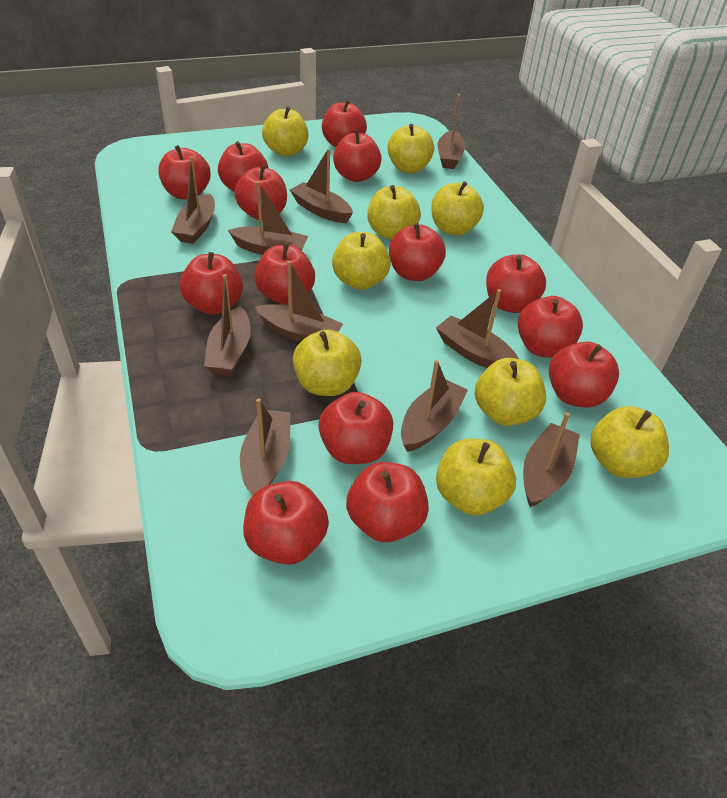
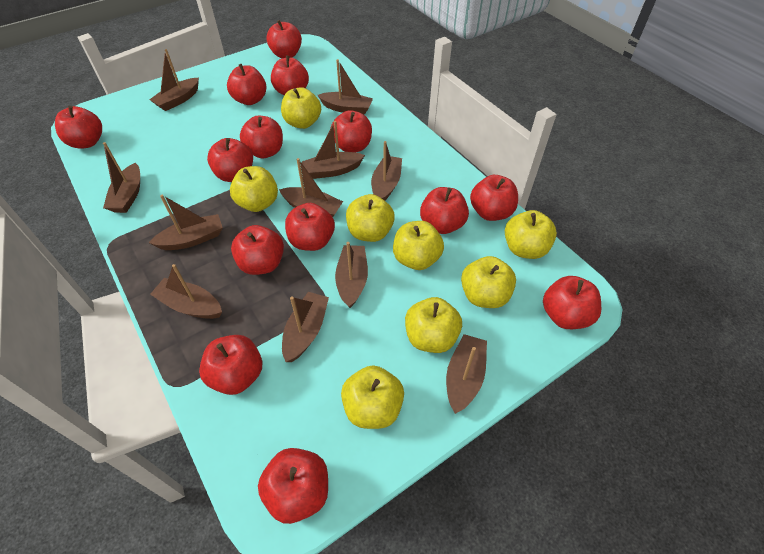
brown boat: [171,156,215,244] [204,274,251,376] [228,181,308,255] [240,398,290,496] [255,261,343,342] [290,149,353,223] [401,360,468,452] [436,289,519,368] [438,94,466,169] [523,412,580,507] = 10 -> [103,142,140,213] [149,49,199,111] [149,195,223,250] [150,264,222,319] [279,158,343,217] [282,292,329,362] [302,121,365,179] [318,59,373,115] [335,242,368,308] [371,141,402,201] [446,334,487,414] = 11
yellow apple: [262,106,309,156] [293,330,362,396] [332,232,391,290] [368,185,421,240] [387,124,434,173] [431,181,484,236] [436,438,516,515] [475,358,546,426] [590,406,669,478] = 9 -> [230,166,278,212] [281,87,321,129] [341,366,404,429] [346,194,395,242] [393,221,444,270] [405,297,462,353] [461,256,516,308] [505,210,557,259] = 8

